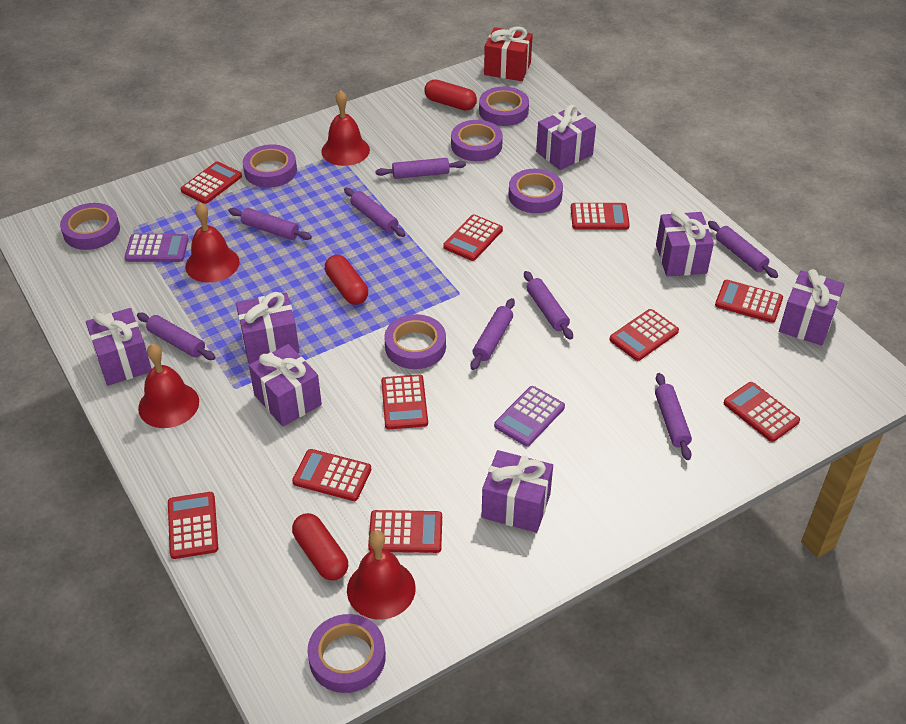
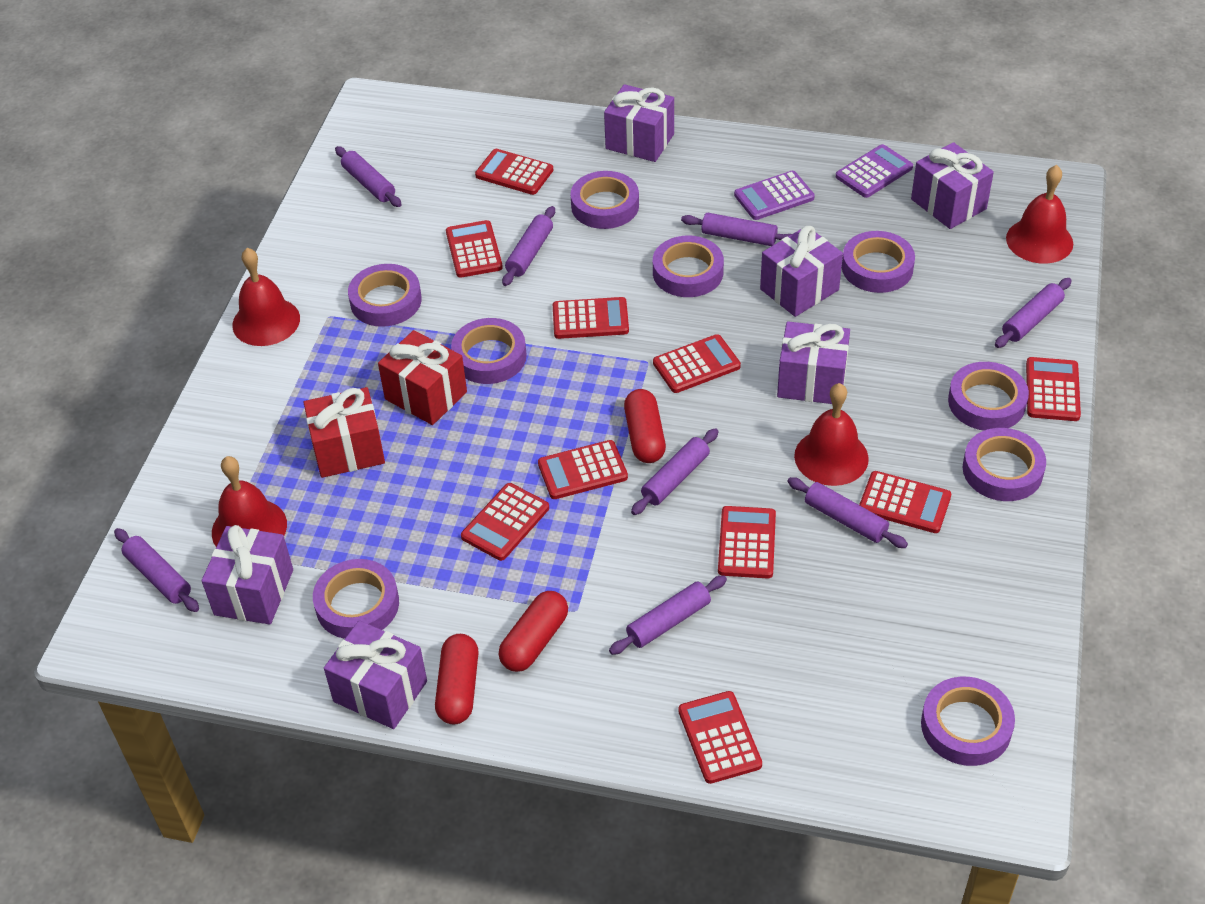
purple gift: [86,308,152,386] [236,292,299,363] [249,344,322,427] [481,450,553,533] [536,105,596,170] [656,209,714,276] [779,269,844,346] = 7 -> [202,525,293,624] [324,620,427,729] [604,84,674,162] [760,226,843,317] [777,321,850,404] [911,142,994,229] = 6
purple tape: [60,203,120,250] [243,145,297,188] [307,614,386,693] [385,314,446,369] [451,120,503,161] [479,87,529,126] [508,169,563,213] = 7 -> [313,559,399,639] [348,264,422,327] [451,318,527,384] [570,171,639,229] [653,236,724,297] [842,231,915,293] [921,677,1015,766] [948,362,1029,431] [963,428,1046,501] = 9
red gift: [484,26,533,81] = 1 -> [304,387,385,478] [378,330,467,425] = 2

